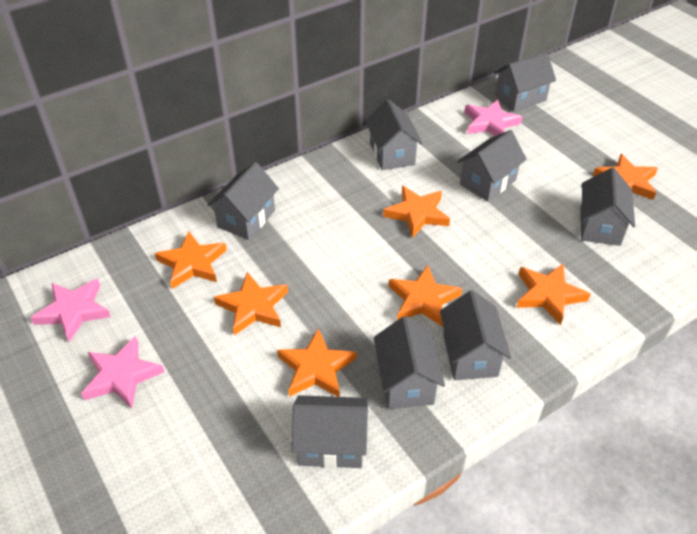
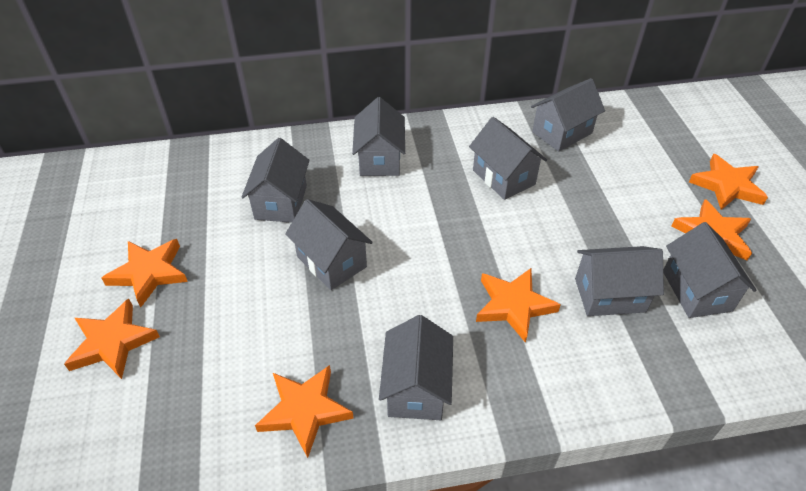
orange star: [155,231,227,289] [214,272,288,335] [277,328,356,397] [383,186,450,238] [389,265,462,327] [516,264,591,325] [593,154,658,200] = 7 -> [64,299,160,379] [101,239,188,307] [255,365,353,458] [476,268,561,343] [672,199,752,261] [689,154,768,210] = 6
pink star: [30,278,111,342] [81,336,164,409] [464,100,522,136] = 3 -> none = 0

